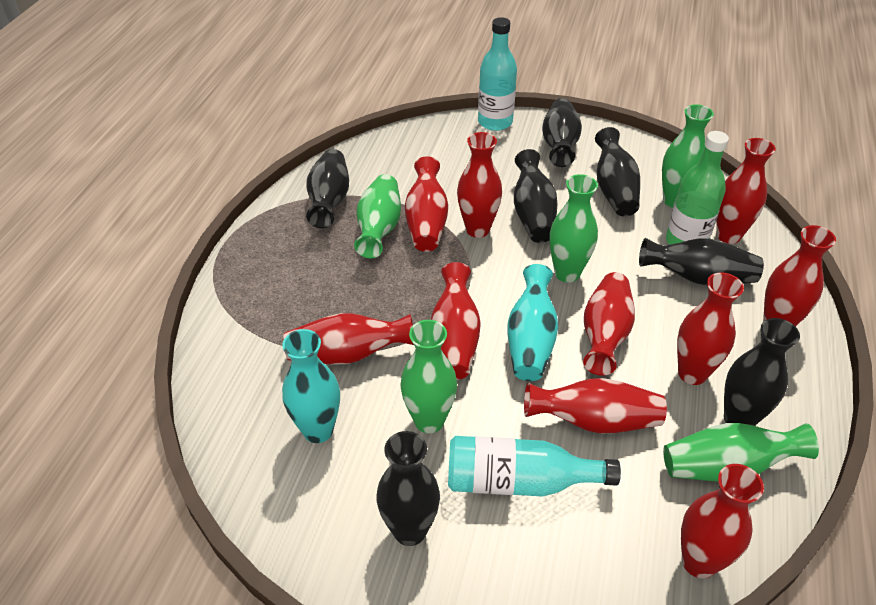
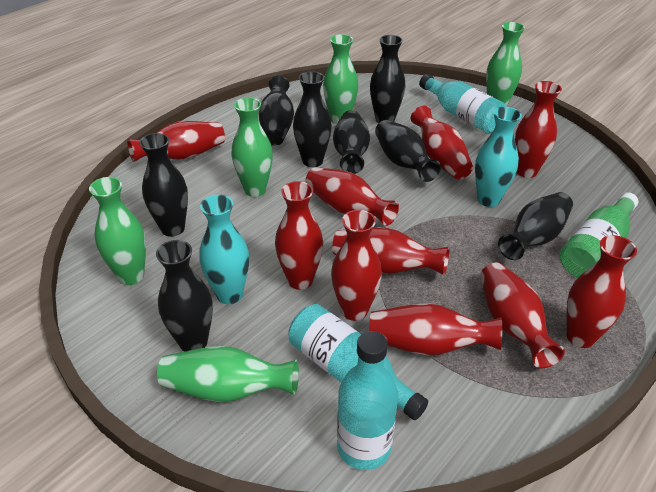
black vase: [306,149,349,228] [377,431,440,546] [514,149,557,243] [542,98,582,167] [595,127,640,217] [639,238,764,285] [724,318,800,426] = 7 -> [139,133,188,237] [156,240,213,352] [259,76,294,146] [293,71,332,167] [333,110,370,174] [370,35,405,124] [375,120,441,182] [498,192,573,260] = 8
turquoise bottle: [448,436,621,497] [478,17,517,131] = 2 -> [289,304,428,420] [337,331,398,470] [419,74,506,133] = 3

